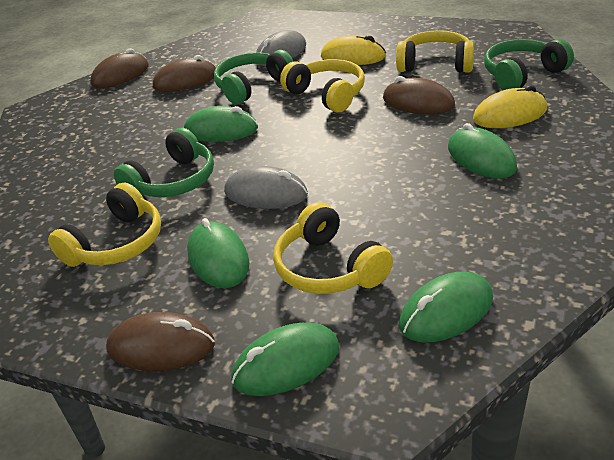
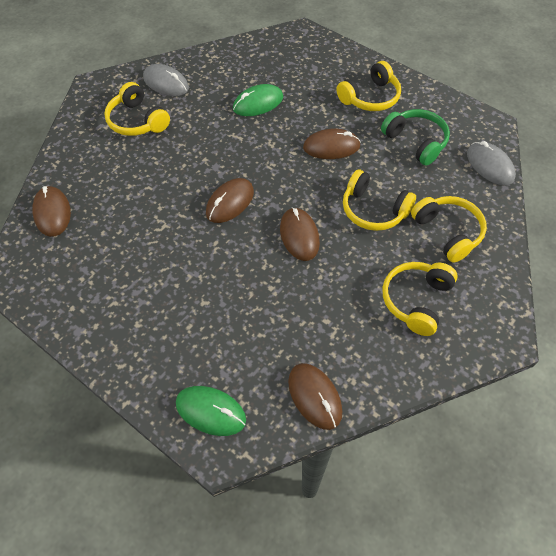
brown mouse: [90,48,149,88] [106,312,215,371] [153,55,216,92] [383,76,455,114] = 4 -> [32,186,71,237] [206,178,254,223] [280,207,320,261] [288,363,342,430] [303,129,361,159] = 5
green headphones: [114,128,214,197] [214,50,294,104] [484,39,574,90] = 3 -> [381,109,450,166] = 1
green mouse: [184,106,258,142] [187,218,249,288] [231,323,340,396] [399,272,493,342] [448,123,517,179] = 5 -> [176,386,246,436] [233,84,283,116] = 2
yellow headphones: [48,183,161,267] [273,202,393,294] [280,59,365,112] [396,30,474,72] = 4 -> [104,82,170,136] [336,61,401,111] [343,170,416,231] [383,262,458,336] [411,196,487,263] = 5
yellow mouse: [321,35,386,65] [473,85,547,128] = 2 -> none = 0

